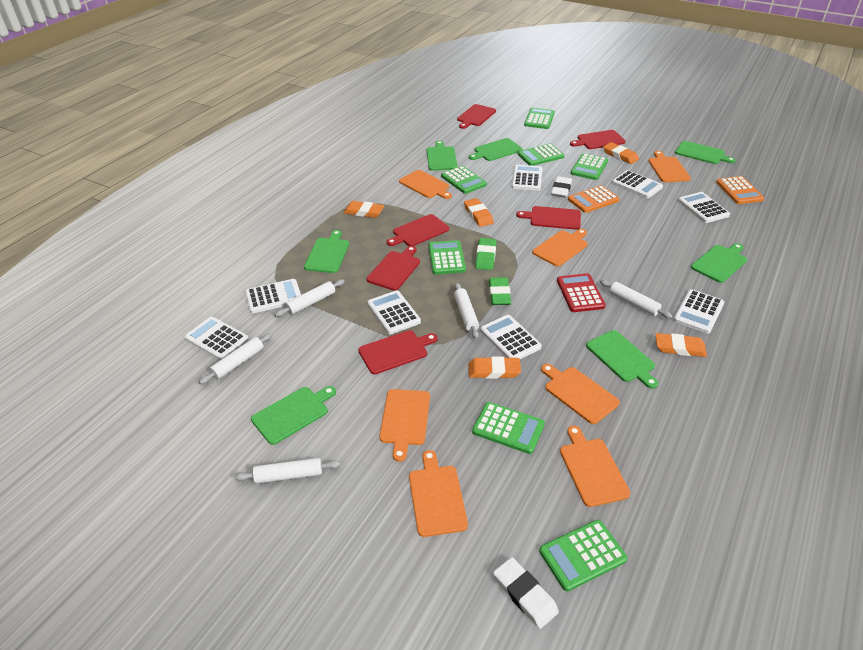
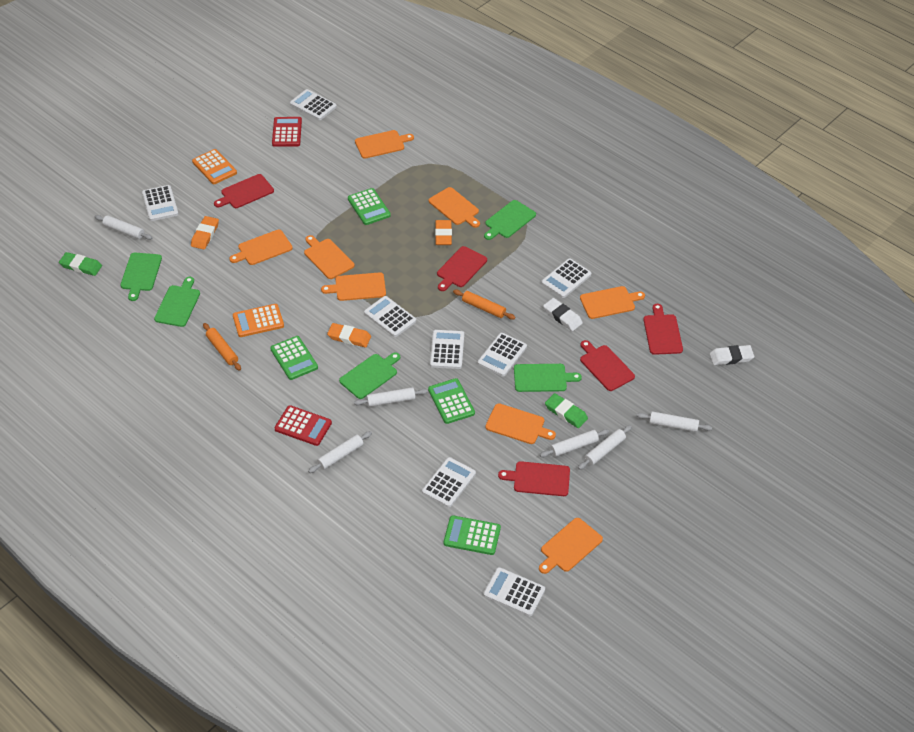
green calculator: [429,240,466,274] [441,166,487,194] [472,402,545,454] [518,144,564,166] [524,108,555,129] [539,520,628,591] [571,153,608,180] = 7 -> [270,336,318,380] [348,188,391,225] [428,378,475,424] [444,515,501,555] = 4
green cutting board: [251,386,336,445] [304,230,349,273] [427,141,458,171] [469,138,522,161] [586,330,658,389] [675,141,736,164] [691,243,747,283] = 7 -> [121,253,162,301] [154,277,200,327] [339,352,400,399] [484,200,536,240] [514,364,582,392] = 5
orange cutting board: [380,389,430,462] [399,170,452,199] [409,450,468,537] [532,229,588,267] [541,364,620,424] [560,426,630,507] [648,151,691,182] = 7 -> [229,229,293,265] [304,235,354,279] [321,272,386,301] [355,130,414,158] [429,187,480,228] [485,403,556,444] [539,518,603,574] [580,286,645,319] = 8
orange eraser: [343,201,384,218] [464,198,494,227] [468,357,521,379] [603,142,639,164] [655,333,707,357] = 5 -> [191,216,219,249] [327,323,371,348] [435,220,452,245] = 3
orange rolling pin: none = 0 -> [203,323,241,371] [453,289,515,320] = 2
red calculator: [557,273,605,312] = 1 -> [272,117,302,147] [274,405,332,446] = 2
red cutting board: [358,330,438,374] [367,246,420,291] [387,214,449,246] [457,104,496,129] [516,206,581,230] [570,130,625,149] = 6 -> [214,174,274,208] [437,246,487,291] [498,461,570,496] [580,340,635,391] [643,304,683,355] = 5
white rolling pin: [199,333,272,384] [234,458,340,484] [275,279,345,317] [454,283,479,339] [600,280,673,319] = 5 -> [95,215,152,240] [308,431,372,473] [354,387,428,407] [540,429,609,457] [578,425,632,470] [637,411,712,432] = 6

